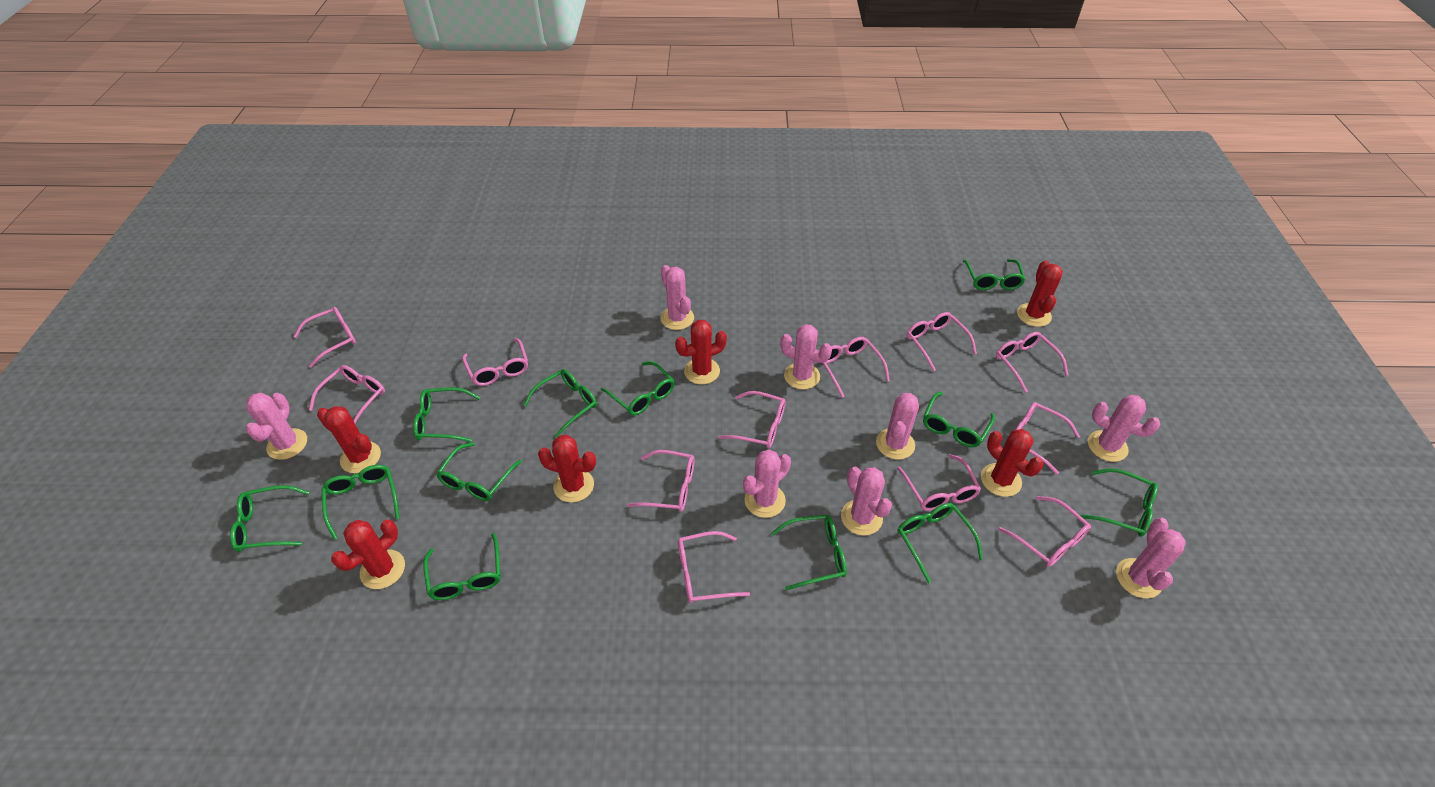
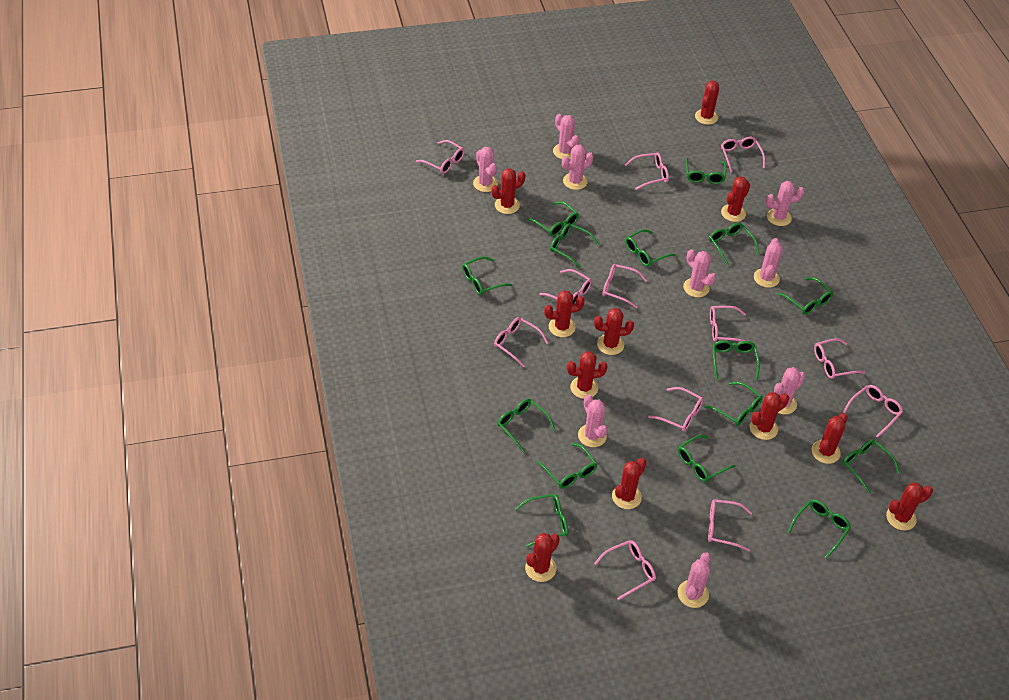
green glasses: [230,485,310,552] [322,465,400,540] [413,387,480,442] [423,533,500,600] [436,442,522,501] [523,369,597,438] [601,361,675,415] [771,514,847,591] [897,503,983,583] [923,392,995,447] [963,259,1026,290] [1080,468,1158,537] = 12 -> [462,256,513,295] [497,399,556,453] [515,494,568,547] [527,201,579,237] [537,443,597,489] [550,223,599,268] [625,229,676,267] [678,435,736,482] [685,158,726,184] [705,382,763,426] [709,223,759,265] [713,340,760,380] [778,277,833,315] [788,499,851,558] [842,439,900,494] = 15
pink cactus: [246,393,307,460] [660,265,694,330] [743,449,791,518] [780,324,832,389] [841,467,892,536] [876,393,919,460] [1088,395,1160,462] [1116,518,1186,598] = 8 -> [473,147,498,192] [553,114,579,159] [562,145,594,190] [578,394,607,447] [677,552,711,608] [683,249,716,297] [754,238,783,288] [766,181,804,226] [774,367,805,415] = 9
red cactus: [317,406,381,473] [331,520,405,589] [538,435,596,503] [675,320,727,385] [981,429,1043,497] [1017,260,1063,327] = 6 -> [491,168,526,214] [525,533,560,582] [544,290,585,337] [567,351,608,399] [594,308,634,355] [612,458,646,509] [695,81,719,125] [721,176,750,222] [750,392,789,440] [812,413,848,464] [886,483,933,530] = 11

